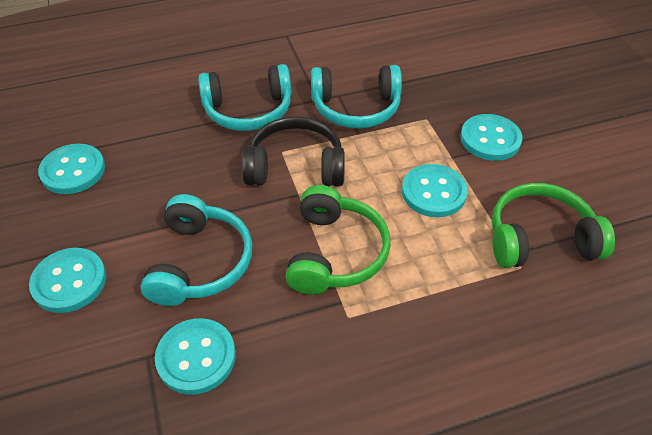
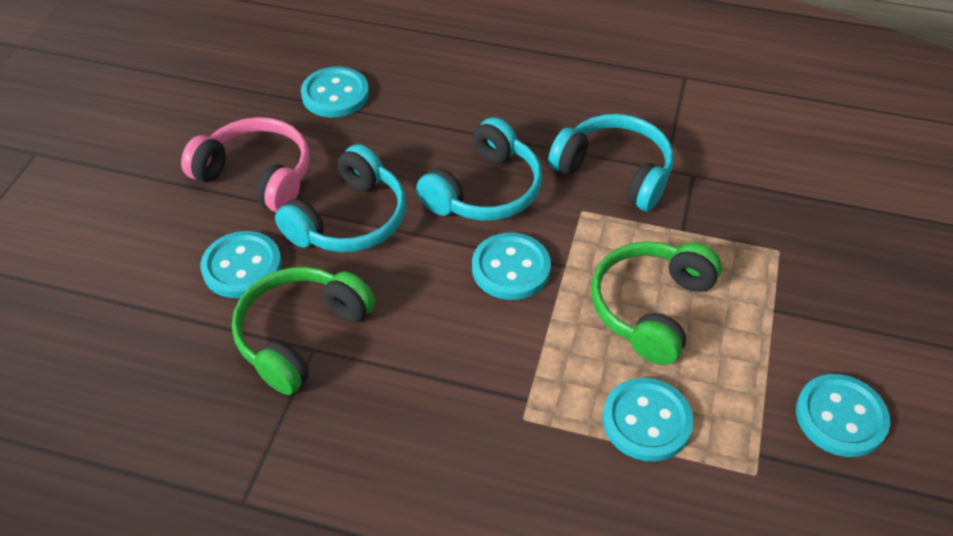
black headphones: [242,116,345,186] = 1 -> none = 0
pink headphones: none = 0 -> [181,117,310,212] = 1

